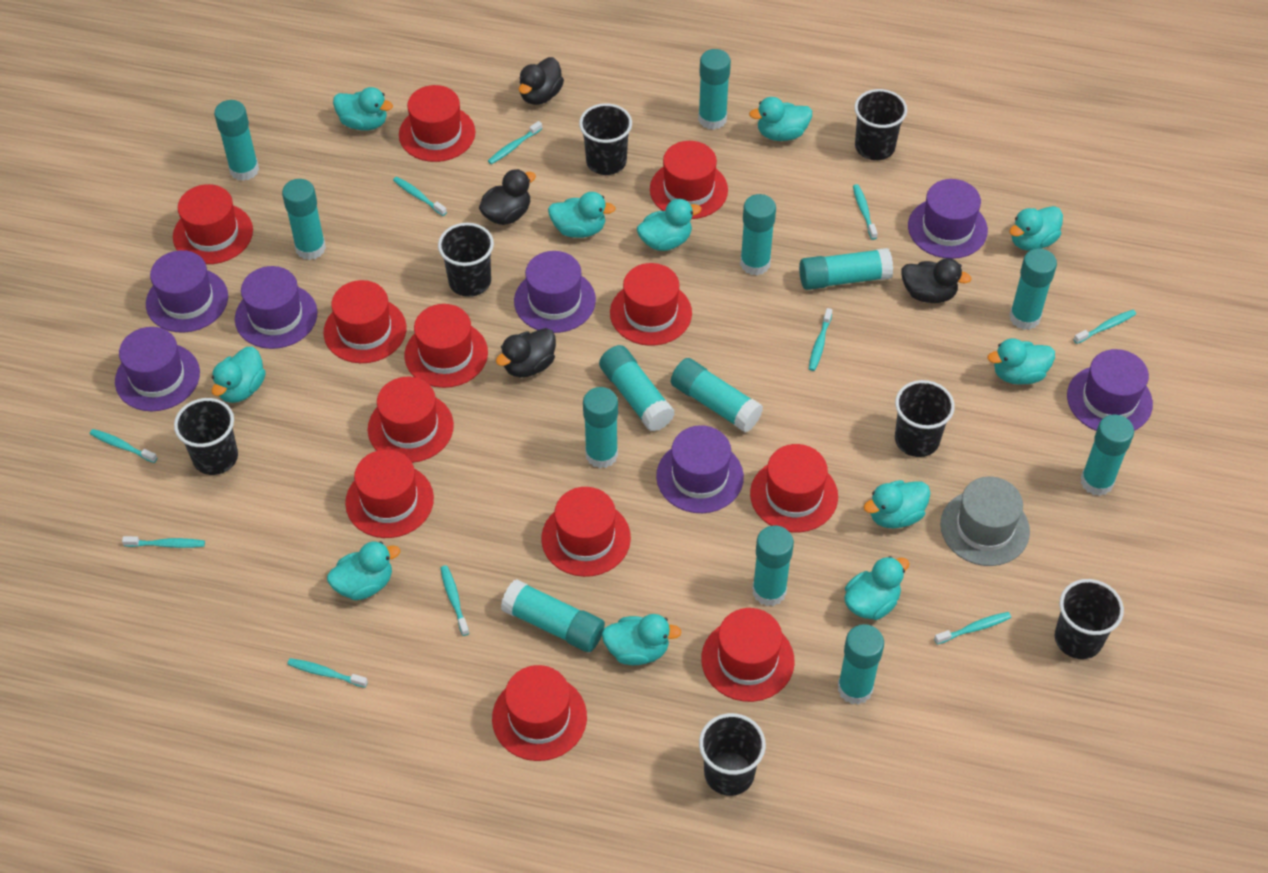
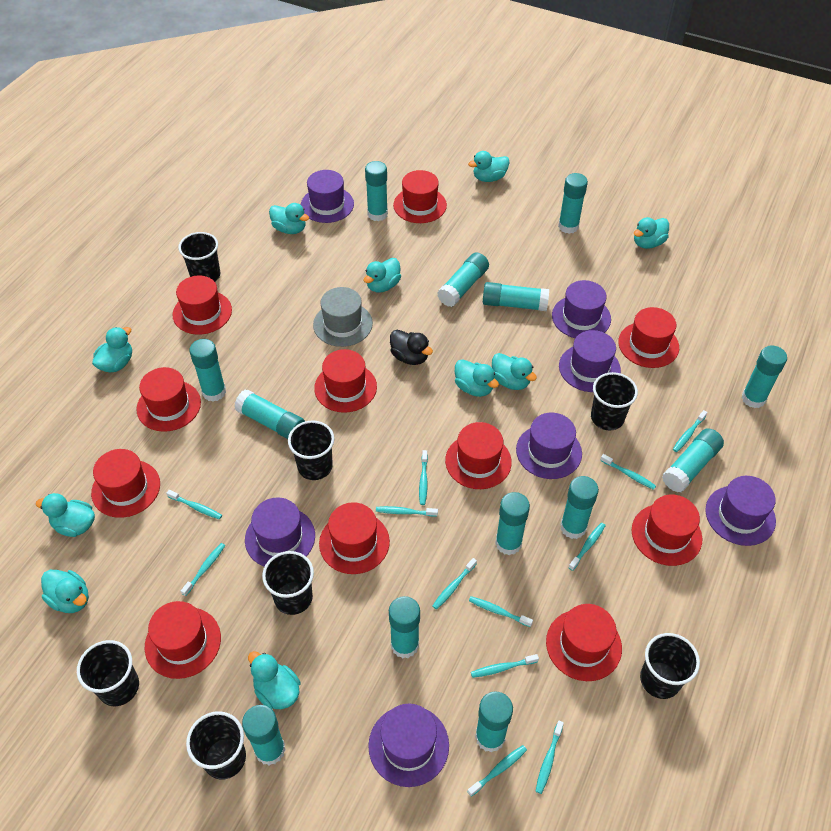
black duck: [479,169,536,225] [496,328,556,377] [519,57,564,105] [901,258,972,303] = 4 -> [390,330,433,365] = 1
red hat: [173,184,253,264] [324,280,406,363] [345,450,434,538] [368,377,454,463] [399,85,475,162] [404,304,488,388] [492,665,587,761] [541,487,631,577] [610,263,692,346] [650,141,728,219] [701,608,794,702] [750,444,838,532] = 12 -> [91,449,160,518] [137,367,201,432] [145,601,221,679] [172,276,232,335] [314,349,377,413] [319,502,390,574] [393,170,447,223] [445,422,512,489] [546,604,622,681] [618,307,679,368] [632,495,702,566] = 11
turquoise duck: [211,347,266,403] [327,541,400,600] [333,87,393,131] [548,192,616,238] [602,614,682,665] [637,199,701,251] [749,97,812,141] [844,556,909,620] [864,480,930,529] [988,338,1055,385] [1009,206,1063,251] = 11 -> [36,493,95,537] [41,570,89,613] [92,327,132,372] [248,651,301,710] [269,203,309,234] [364,258,401,293] [455,359,499,397] [468,151,510,182] [492,353,537,390] [634,217,669,249] = 10
turquoise toothbrush: [90,429,157,463] [122,536,205,548] [287,658,368,688] [393,177,447,216] [440,565,469,636] [488,121,542,164] [809,308,832,371] [853,184,878,240] [934,612,1011,645] [1073,310,1136,344] = 10 -> [166,490,222,519] [181,543,225,596] [376,506,438,517] [419,450,428,505] [432,558,477,609] [467,745,527,797] [469,596,533,627] [471,654,539,678] [536,721,564,794] [568,523,606,571] [600,454,656,490] [673,410,708,452] = 12

